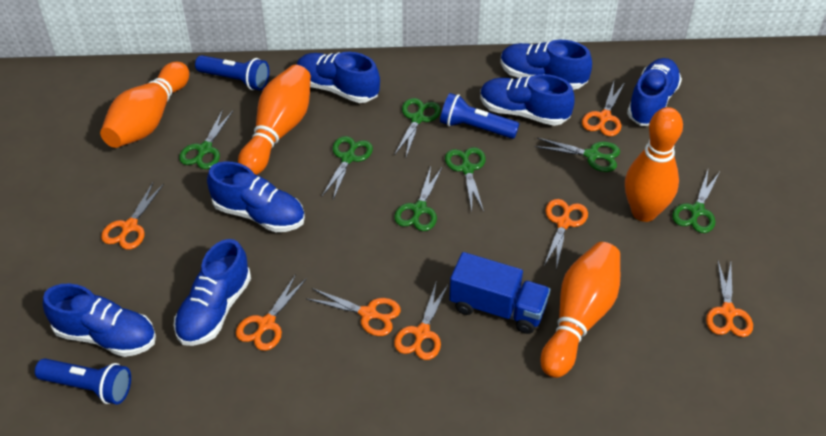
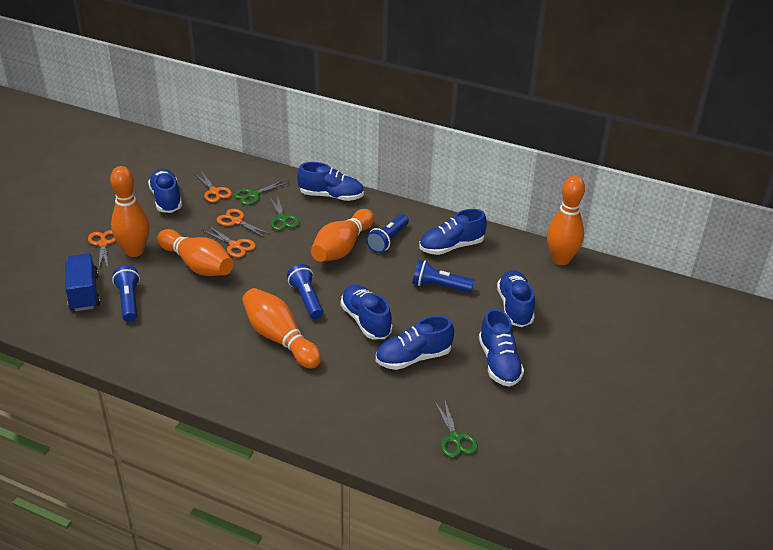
blue flashlight: [35,358,131,404] [195,55,269,90] [440,93,519,139] = 3 -> [112,265,140,322] [287,264,323,319] [366,214,409,253] [412,260,474,293] = 4
green scissors: [179,109,233,169] [322,136,373,200] [394,166,442,231] [395,98,441,157] [445,147,486,212] [534,138,620,172] [672,170,720,233] = 7 -> [234,179,289,205] [269,196,300,230] [435,399,478,458] = 3
orange bowling pin: [100,62,189,148] [238,65,311,175] [540,242,620,378] [625,107,683,222] = 4 -> [110,166,149,257] [157,229,233,276] [242,288,321,369] [311,209,374,262] [547,176,585,265] = 5
orange scissors: [101,183,164,250] [236,274,307,351] [307,288,401,336] [394,280,449,360] [544,199,588,270] [582,82,625,136] [706,261,753,337] = 7 -> [88,230,116,268] [195,171,232,202] [204,226,256,258] [217,209,269,238] = 4

